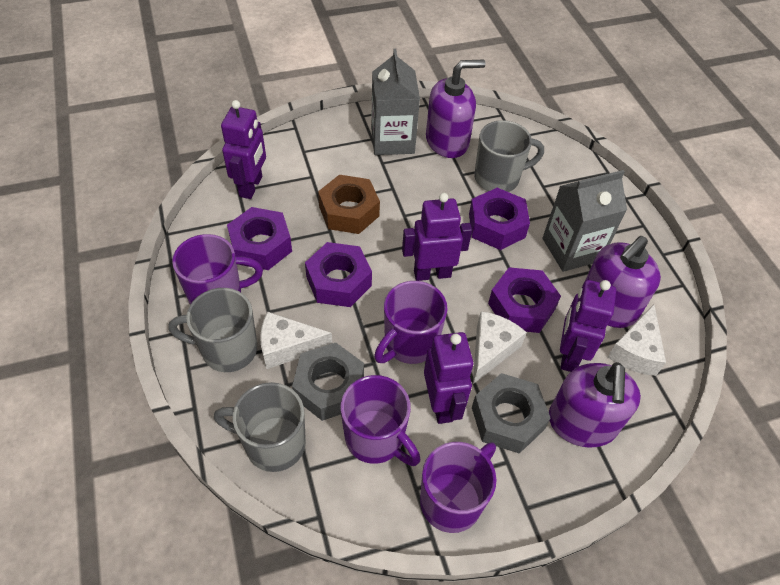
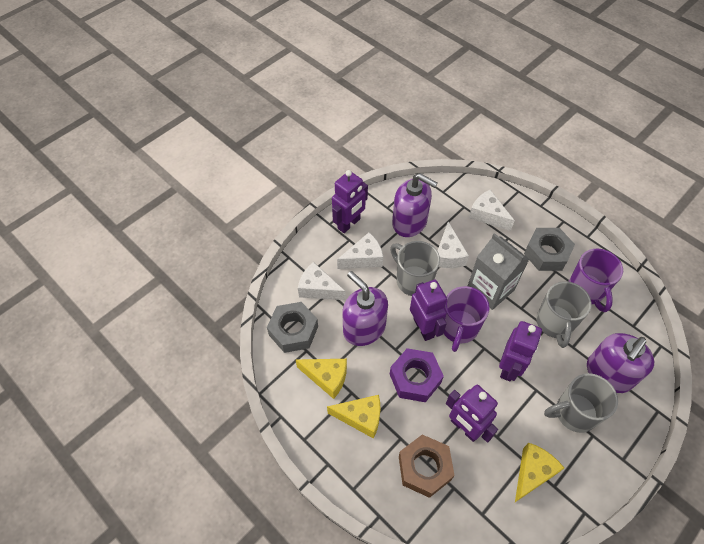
grey carton: [371,49,420,155] [542,170,627,272] = 2 -> [468,233,529,310] = 1
purple mug: [172,234,263,305] [341,375,420,466] [374,281,448,364] [420,442,496,533] = 4 -> [444,286,490,352] [568,249,623,312] = 2
purple nut: [227,207,292,270] [305,242,372,307] [469,188,530,250] [488,267,561,333] = 4 -> [390,348,444,402] = 1
white cheese: [260,311,332,369] [473,311,527,384] [608,304,666,376] = 3 -> [298,262,346,300] [337,232,383,269] [437,222,469,268] [469,190,515,231] = 4
yellow cheese: none = 0 -> [296,359,347,399] [327,395,380,439] [515,443,564,502] = 3

